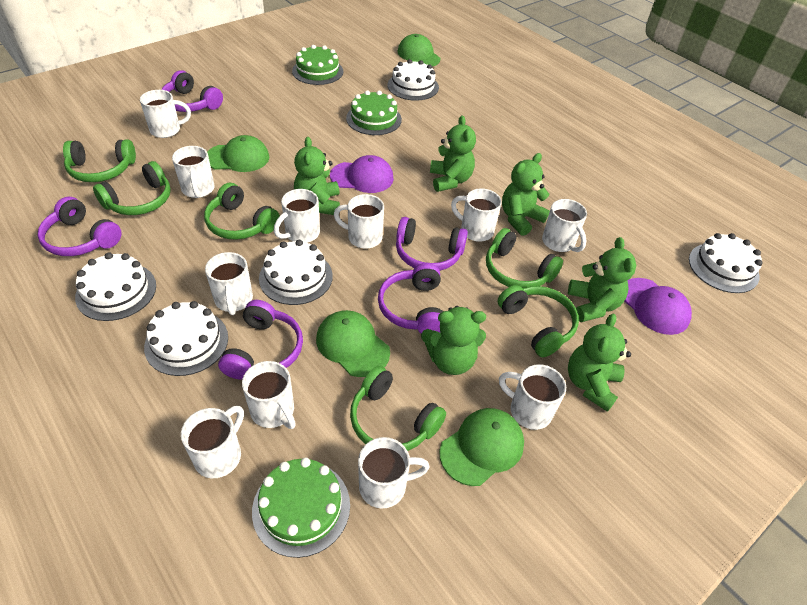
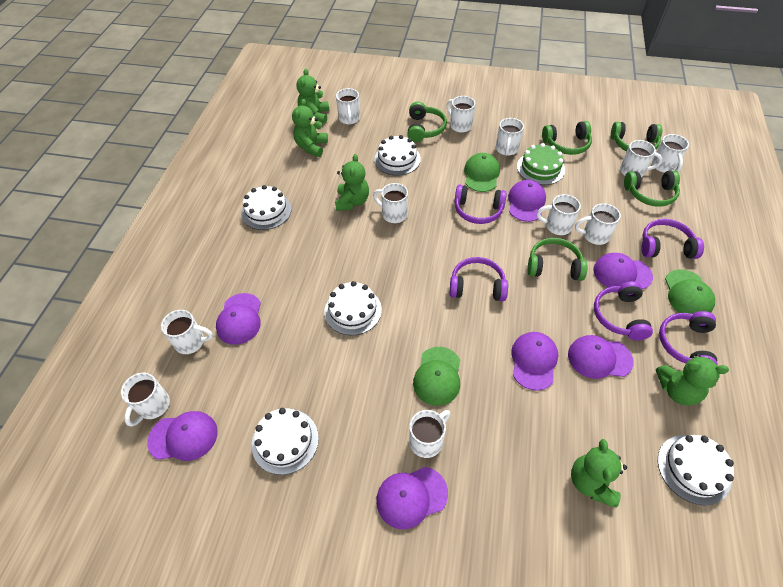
green cake: [252,458,350,558] [292,45,343,85] [346,90,402,135] = 3 -> [517,143,565,185] = 1
green cap: [207,135,269,172] [316,310,390,377] [397,34,441,67] [439,408,524,486] = 4 -> [413,347,460,406] [464,153,500,192] [665,269,715,314] = 3
green headphones: [63,139,136,182] [93,161,171,215] [204,183,280,240] [350,366,446,451] [486,228,563,288] [497,285,579,357] = 6 -> [407,102,447,142] [528,238,588,281] [542,121,592,155] [611,122,662,151] [624,171,680,207] = 5
green teddy bear: [294,137,340,215] [421,306,486,375] [430,115,476,192] [502,153,550,236] [568,237,636,322] [568,314,631,412] = 6 -> [292,99,328,157] [297,69,329,124] [335,154,369,211] [571,439,627,508] [656,354,729,405] = 5
purple cap: [330,155,394,193] [624,278,692,335] = 2 -> [147,411,218,461] [216,293,261,345] [376,467,448,529] [508,180,546,222] [511,332,558,391] [568,335,634,379] [593,253,653,289] = 7

